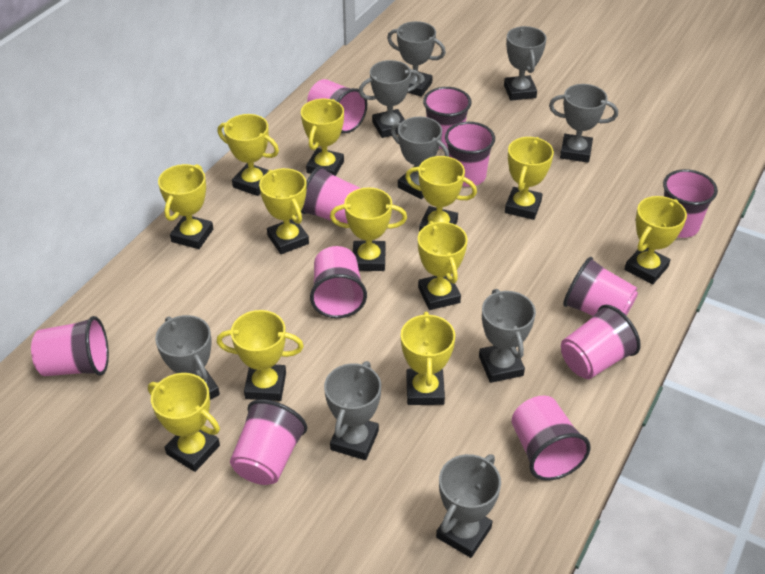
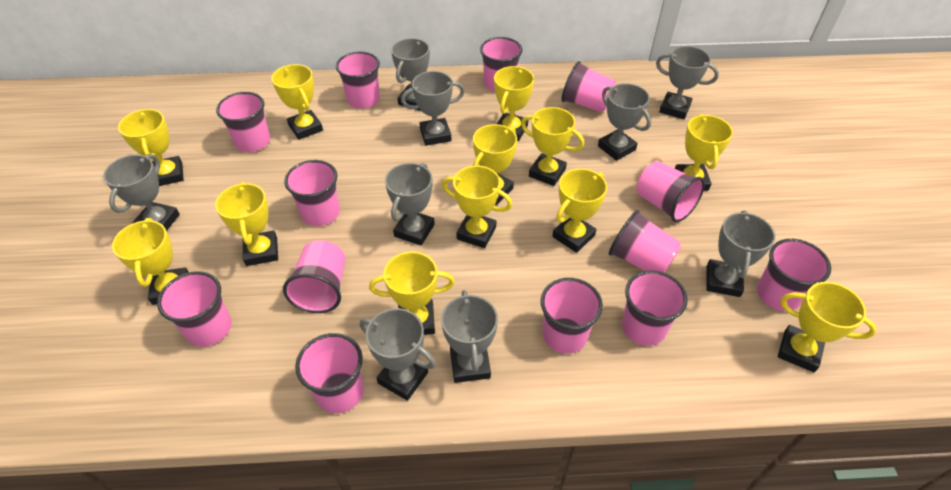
pink cup: [31,316,109,376] [230,399,307,485] [301,166,360,223] [307,79,367,133] [310,246,367,318] [423,87,472,149] [445,122,495,187] [512,395,591,481] [561,305,641,379] [563,257,638,316] [663,169,718,238] = 11 -> [157,271,232,347] [216,92,270,152] [283,240,346,313] [284,160,340,226] [295,333,364,413] [336,52,380,109] [480,37,522,92] [540,278,603,354] [561,61,616,113] [609,210,681,272] [622,270,688,346] [637,161,705,222] [757,239,831,311] = 13

